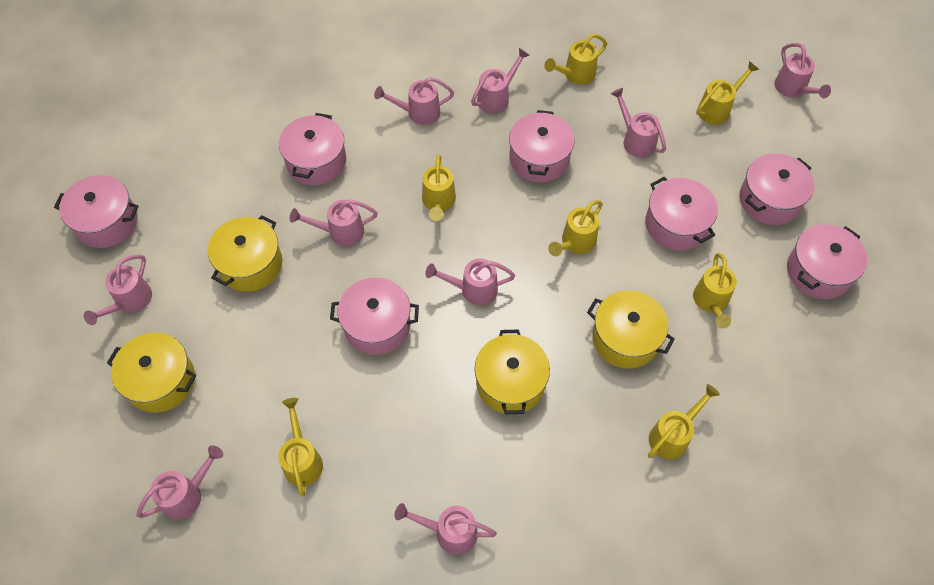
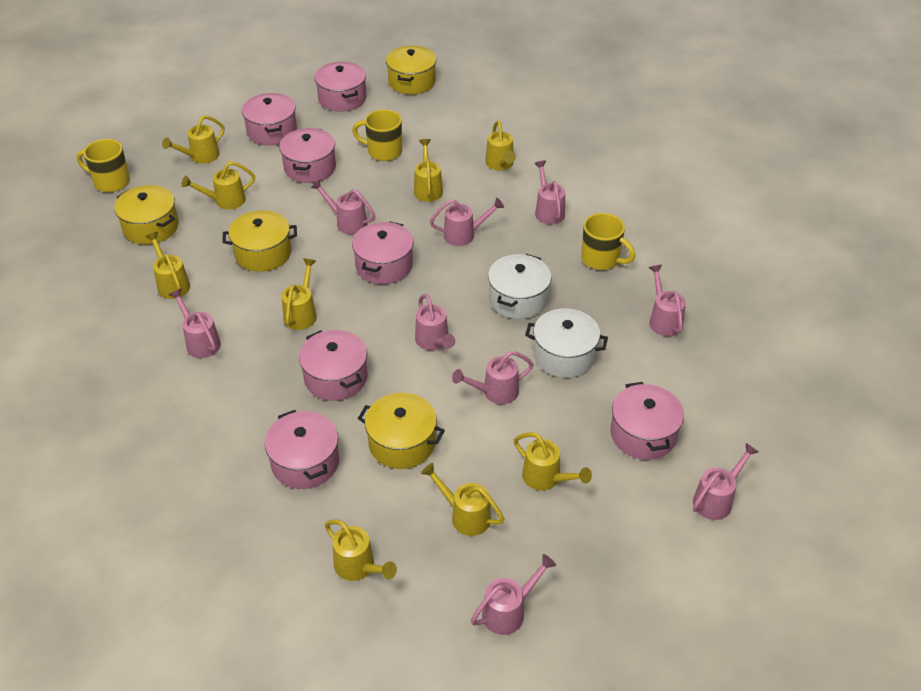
white pot: none = 0 -> [488,254,552,319] [525,308,608,378] = 2
yellow mug: none = 0 -> [77,139,130,192] [352,109,402,161] [581,213,635,270] = 3
yellow watering can: [278,398,323,497] [422,155,456,221] [545,34,607,85] [548,200,603,257] [648,384,720,459] [693,253,737,329] [696,61,759,125] = 7 -> [145,232,190,299] [162,115,224,164] [182,161,255,209] [282,258,317,330] [325,520,397,581] [414,139,443,202] [421,463,504,536] [485,121,516,170] [514,432,592,490] = 9

